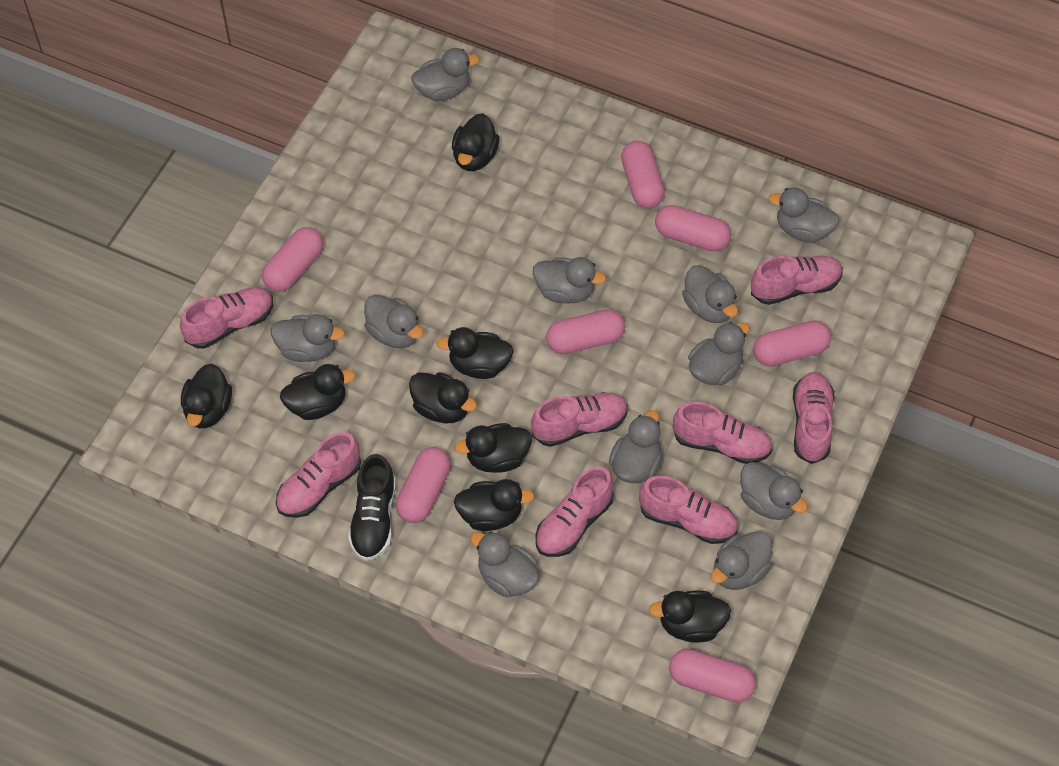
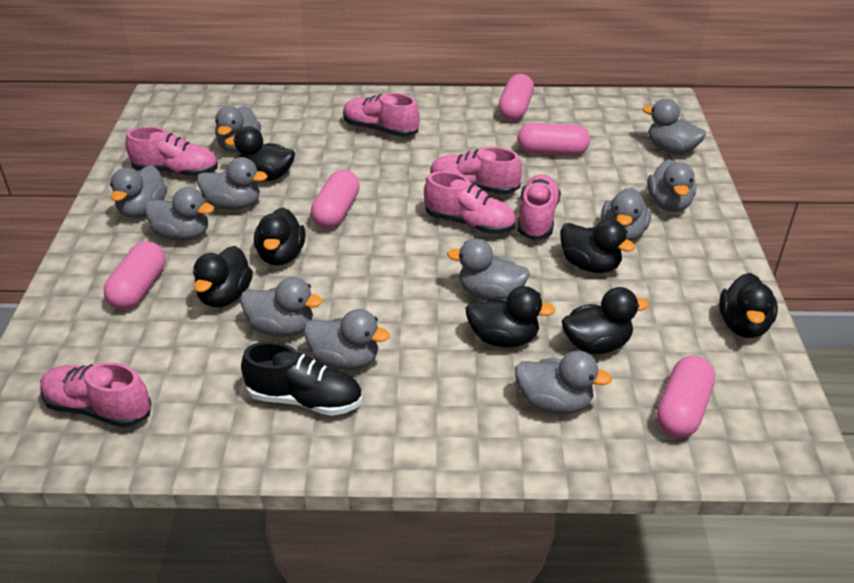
black duck: [181,364,232,428] [280,364,355,420] [409,372,477,424] [436,327,514,379] [452,113,499,171] [454,479,534,531] [455,423,532,473] [649,591,731,642] = 8 -> [193,246,253,307] [225,126,295,181] [254,207,306,266] [465,286,556,348] [560,219,635,273] [562,287,649,354] [719,273,778,338] = 7
pink capsule: [262,227,323,292] [396,447,451,523] [546,309,625,354] [621,141,665,209] [655,205,731,252] [669,649,756,702] [753,320,831,367] = 7 -> [104,241,166,310] [311,170,360,229] [498,74,534,121] [517,123,590,156] [656,356,715,438] = 5
pink shoe: [180,287,273,349] [276,432,361,518] [531,392,628,447] [536,467,614,557] [639,476,738,544] [673,402,772,464] [751,256,843,305] [793,372,834,464] = 8 -> [40,362,151,428] [125,127,218,177] [343,93,420,137] [424,171,516,234] [431,147,522,195] [517,174,561,240] = 6

